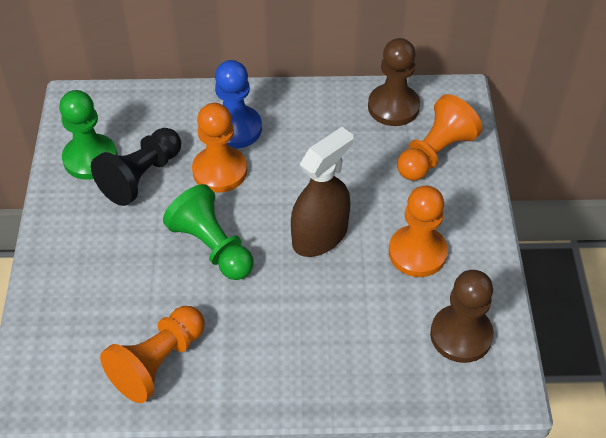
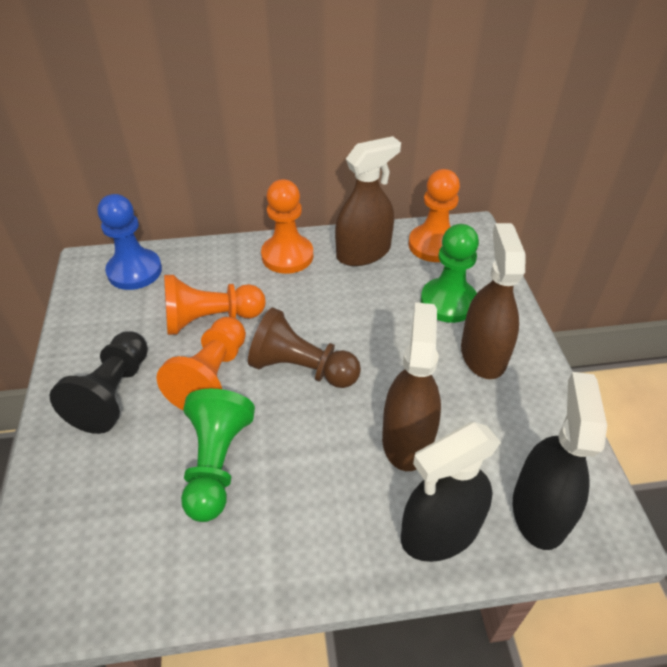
black spray bottle: none = 0 -> [401,422,501,562] [513,372,607,550] = 2
brown pawn: [368,38,420,126] [430,270,494,363] = 2 -> [248,307,361,388] = 1
brown spray bottle: [291,127,353,257] = 1 -> [335,136,401,266] [382,302,441,471] [461,223,526,379] = 3

